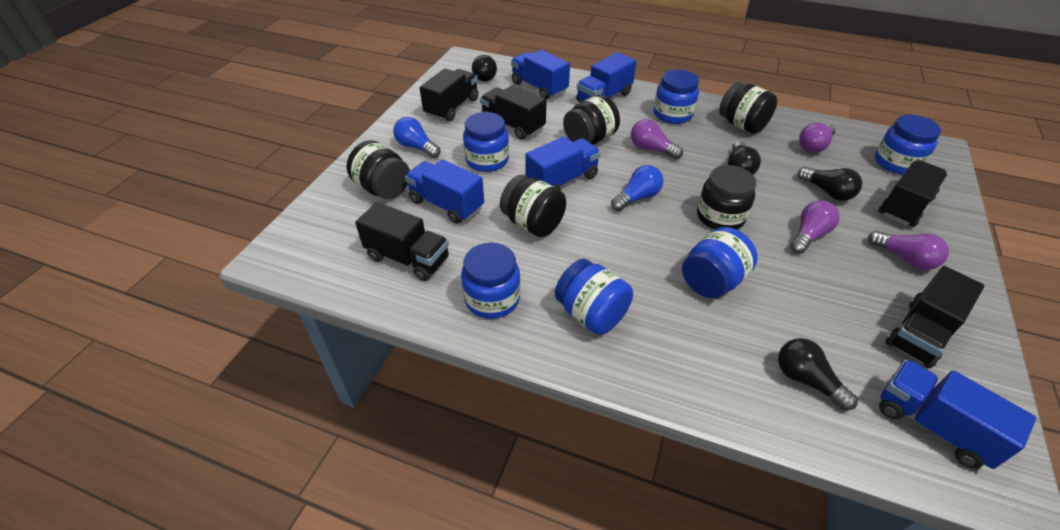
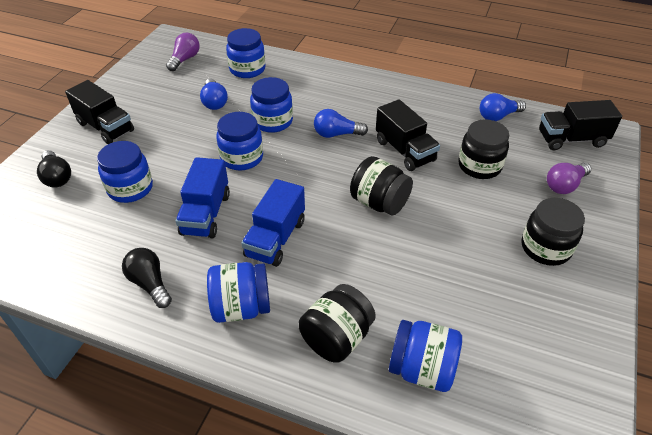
black jar: [346,140,410,199] [500,175,566,237] [563,95,620,145] [697,165,756,230] [719,82,777,134] = 5 -> [299,284,376,363] [350,156,413,216] [459,119,509,179] [521,198,585,266] = 4
black light bulb: [472,55,497,81] [728,141,761,174] [778,338,858,410] [798,167,862,201] = 4 -> [37,150,71,188] [122,248,172,308] = 2
black truck: [355,202,449,281] [420,69,479,121] [480,85,546,140] [878,160,947,227] [885,266,984,368] = 5 -> [65,80,134,144] [376,99,440,171] [539,100,622,150] = 3
blue light bulb: [393,117,441,158] [611,165,663,211] = 2 -> [200,78,228,110] [314,109,368,138] [480,93,526,121] = 3
blue truck: [405,159,484,224] [511,50,570,100] [525,136,601,190] [576,52,637,102] [879,359,1036,469] = 5 -> [176,157,230,238] [241,179,305,267] = 2
purple light bulb: [631,119,683,159] [790,200,840,254] [799,123,836,153] [868,231,949,270] = 4 -> [166,33,200,71] [547,163,591,194] = 2

